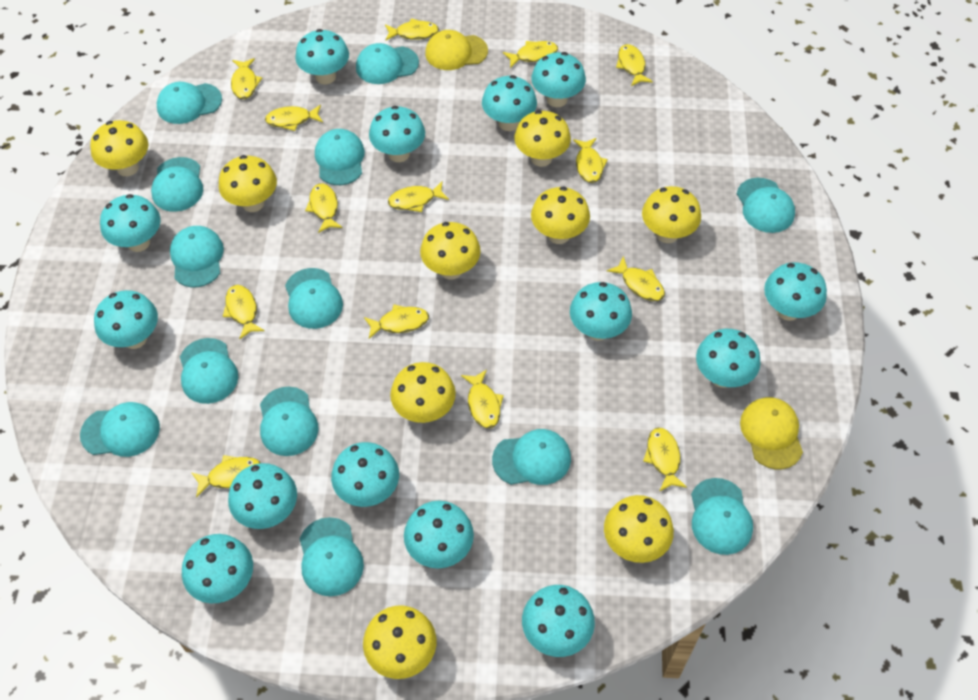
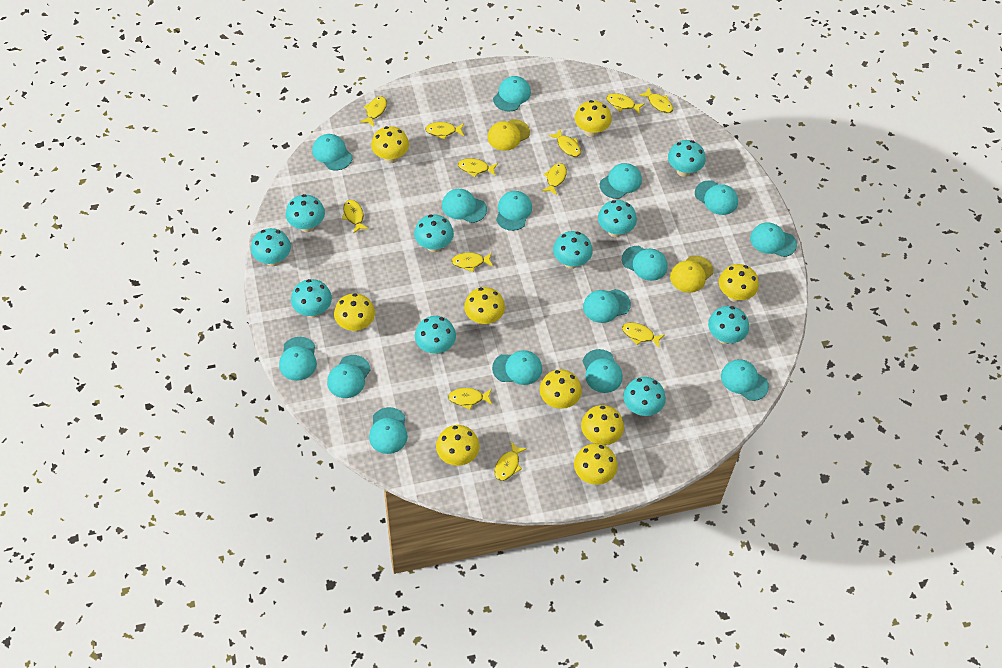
turquoise cap: [80,402,160,457] [151,157,203,212] [157,82,222,124] [170,226,224,287] [180,338,238,404] [260,387,319,456] [285,268,343,329] [300,517,364,596] [315,129,365,185] [356,43,419,84] [492,429,571,485] [691,478,753,555] [737,178,795,233] = 13 -> [279,337,317,381] [312,134,352,170] [327,355,370,398] [369,407,408,454] [442,189,487,223] [492,350,542,385] [493,76,531,112] [496,191,532,231] [583,289,631,323] [583,349,623,393] [600,163,642,199] [622,246,668,281] [695,180,738,215] [721,359,769,401] [750,222,797,257] = 15
turquoise mushroom: [94,290,158,349] [100,194,160,252] [182,534,253,604] [228,463,297,529] [295,29,349,85] [331,442,399,507] [369,106,425,162] [404,501,474,568] [482,75,537,131] [522,585,595,657] [531,52,586,107] [570,282,632,341] [696,329,761,388] [764,263,827,321] = 14 -> [251,228,291,266] [286,194,325,232] [291,279,332,318] [414,215,454,252] [415,316,456,354] [553,231,593,269] [598,200,637,237] [623,377,666,416] [668,140,706,177] [708,306,749,344] = 10
yellow fish: [191,455,261,498] [223,285,265,339] [231,58,262,99] [265,105,323,131] [305,183,343,233] [364,304,429,339] [385,18,439,41] [388,182,449,212] [461,369,504,428] [503,41,558,68] [573,138,608,183] [607,256,665,301] [616,44,653,86] [643,428,687,492] = 14 -> [342,200,369,233] [360,96,387,126] [425,122,464,140] [448,388,492,410] [451,252,493,272] [458,158,498,177] [494,441,527,481] [542,163,567,195] [548,128,581,157] [606,93,645,114] [622,322,665,348] [639,87,673,113] = 12

